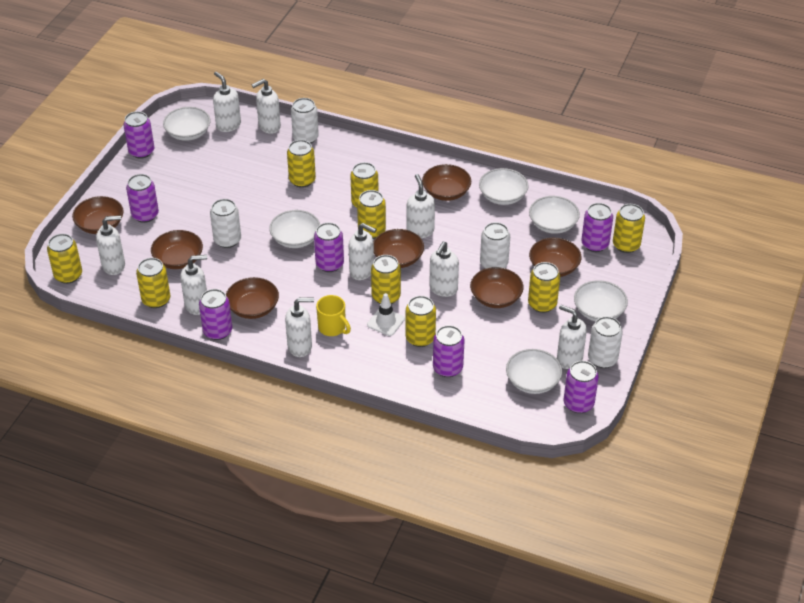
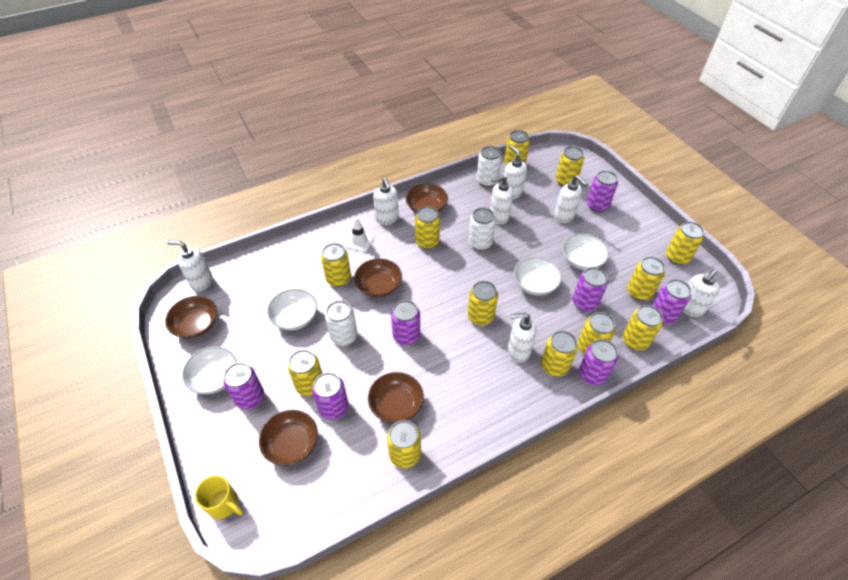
brown bowl: [72,196,124,234] [151,230,203,269] [226,277,279,319] [374,229,424,268] [422,164,471,201] [470,267,524,308] [529,238,581,277] = 7 -> [165,296,217,338] [259,410,318,466] [354,259,402,297] [368,372,424,423] [406,183,448,213] = 5
white bowl: [163,107,211,141] [269,210,320,248] [479,168,529,205] [506,349,562,394] [529,196,580,234] [574,280,628,321] = 6 -> [182,346,237,394] [267,289,317,331] [514,257,562,296] [562,234,609,270] = 4
white can: [210,199,241,248] [291,98,319,143] [480,222,510,269] [588,316,623,368] = 4 -> [325,300,357,346] [468,208,496,250] [477,146,502,187] = 3
white soap dispenser: [96,215,125,275] [180,255,207,315] [213,72,241,132] [252,79,281,134] [285,298,314,357] [349,223,376,280] [406,174,435,238] [429,242,459,297] [557,305,587,369] = 9 -> [167,240,213,292] [373,178,399,225] [490,175,513,224] [504,145,527,199] [508,313,537,363] [554,175,588,223] [683,269,720,317] = 7
yellow can: [47,234,82,284] [136,258,170,308] [287,140,316,188] [350,162,379,208] [357,190,386,239] [371,255,401,304] [406,296,436,347] [528,262,560,313] [613,204,645,253] = 9 -> [288,350,323,396] [321,243,351,287] [387,420,421,468] [415,206,440,249] [468,281,498,326] [504,130,530,166] [541,331,578,377] [556,146,584,186] [578,312,616,355] [623,305,663,350] [627,256,665,301] [666,221,704,265] = 12

